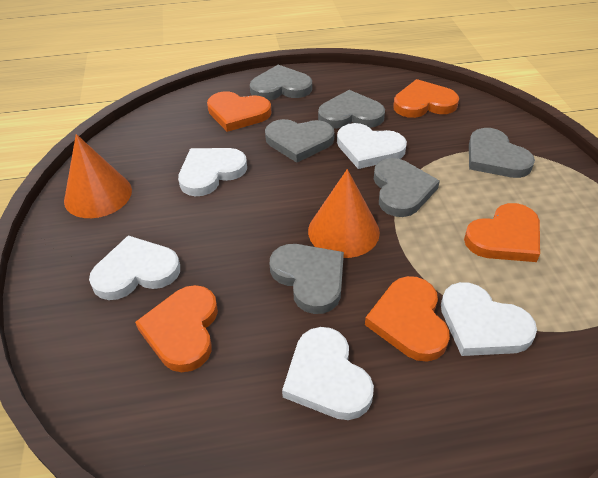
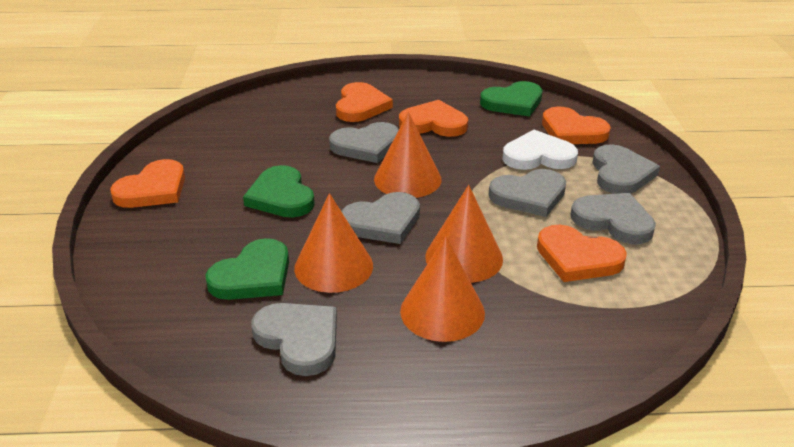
green heart: none = 0 -> [205,238,289,300] [243,165,315,218] [480,81,543,117] = 3
orange cone: [64,134,132,218] [308,169,380,258] = 2 -> [294,193,373,293] [374,112,441,198] [400,236,485,342] [425,185,503,283] = 4
white heart: [89,235,180,300] [178,148,247,196] [282,327,374,420] [337,123,407,169] [441,282,537,356] = 5 -> [502,130,578,170] = 1

